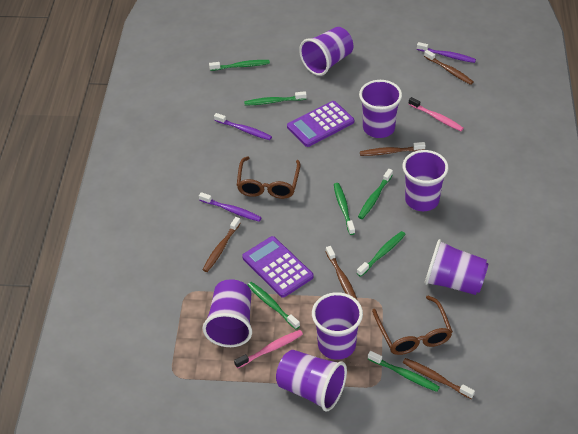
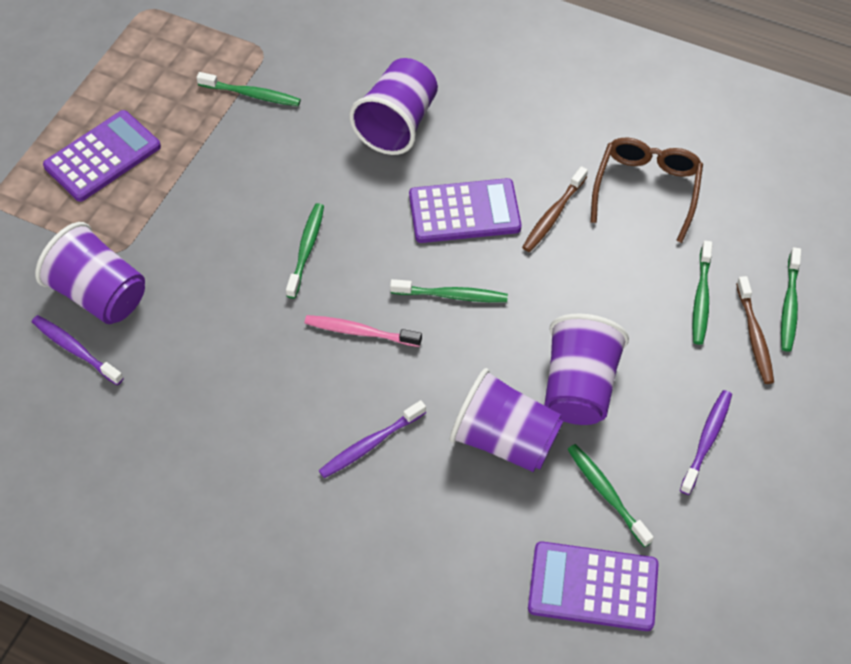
brown glasses: [237,156,301,199] [372,295,453,355] = 2 -> [591,138,703,243] = 1
brown toothbrush: [203,217,241,272] [326,246,358,301] [360,142,426,156] [402,358,475,399] [424,50,474,85] = 5 -> [522,166,588,252] [736,276,774,384] = 2
green toothbrush: [209,60,270,71] [244,91,307,106] [248,282,300,329] [334,183,355,235] [357,231,406,277] [358,169,393,219] [368,351,440,392] = 7 -> [197,72,301,106] [286,203,324,299] [390,279,508,302] [567,444,654,547] [693,241,712,345] [781,247,801,352] = 6
pink toothbrush: [234,330,303,369] [409,97,464,131] = 2 -> [304,315,422,347] = 1
purple calculator: [242,236,314,298] [287,101,354,147] = 2 -> [43,110,161,202] [409,178,522,243] [528,541,659,631] = 3
purple cup: [203,279,252,347] [276,350,347,411] [299,27,353,76] [312,292,363,360] [359,80,402,138] [403,150,448,211] [424,239,488,295] = 7 -> [35,222,145,324] [349,58,438,155] [450,368,563,472] [544,313,629,425] = 4

